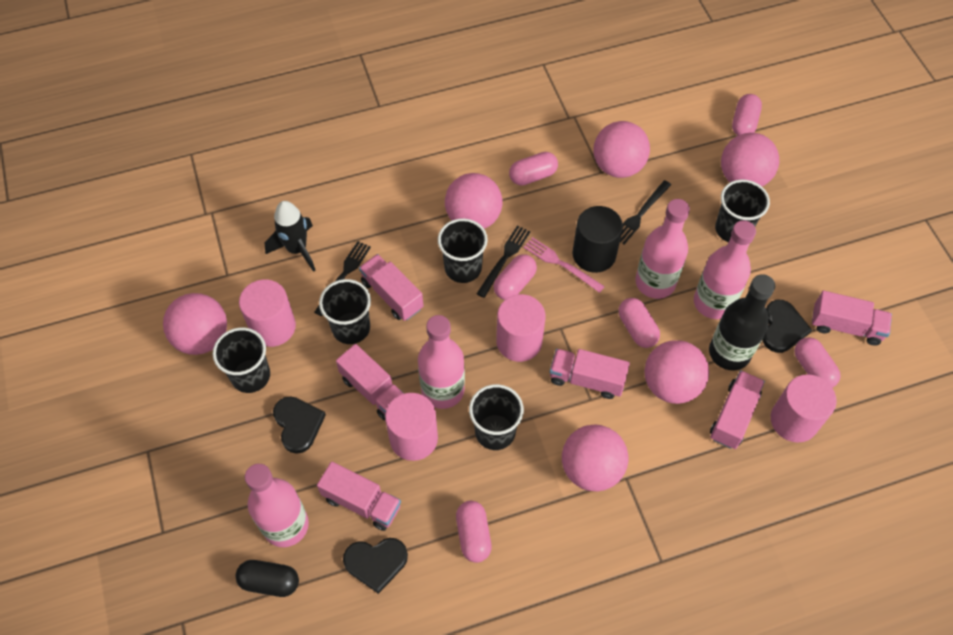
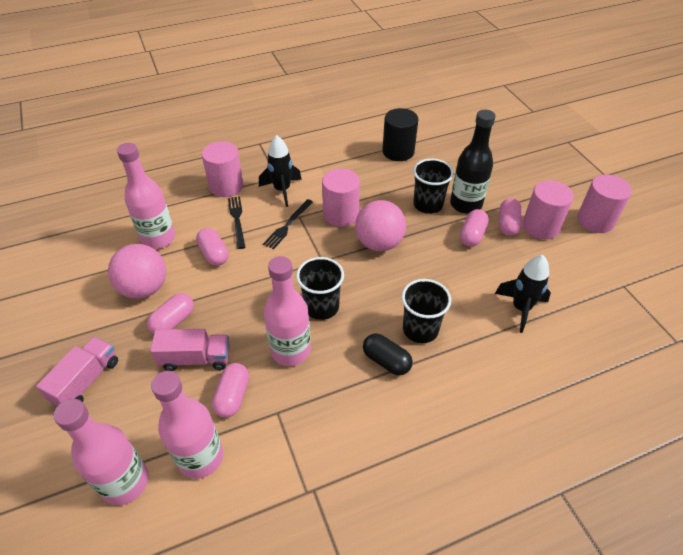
black cup: [213,327,270,393] [319,279,371,344] [438,218,488,283] [469,384,524,450] [715,179,770,242] = 5 -> [296,257,344,320] [402,279,451,343] [413,159,454,214] = 3
black fork: [314,241,371,316] [477,225,530,298] [620,180,671,244] = 3 -> [228,196,245,249] [263,199,313,249] = 2
black heart: [273,396,326,454] [343,538,408,594] [762,300,812,353] = 3 -> none = 0
black rocket: [265,201,316,272] = 1 -> [259,135,302,207] [495,255,551,333] = 2
pink ball: [163,293,227,355] [445,173,502,229] [562,425,628,491] [593,121,650,178] [644,340,709,404] [721,133,779,186] = 6 -> [108,244,166,299] [355,200,406,251] = 2
pink capsule: [456,501,492,563] [493,254,537,300] [509,152,558,186] [619,298,660,348] [732,94,762,136] [794,337,841,388] = 6 -> [147,293,194,334] [196,228,229,266] [212,363,249,418] [460,209,489,247] [499,198,522,236] = 5
pink fork: [523,237,605,293] = 1 -> none = 0
pink truck: [317,462,401,531] [336,344,404,420] [359,254,424,321] [550,349,630,399] [710,370,765,449] [812,291,892,346] = 6 -> [36,336,118,406] [150,329,230,371] = 2

